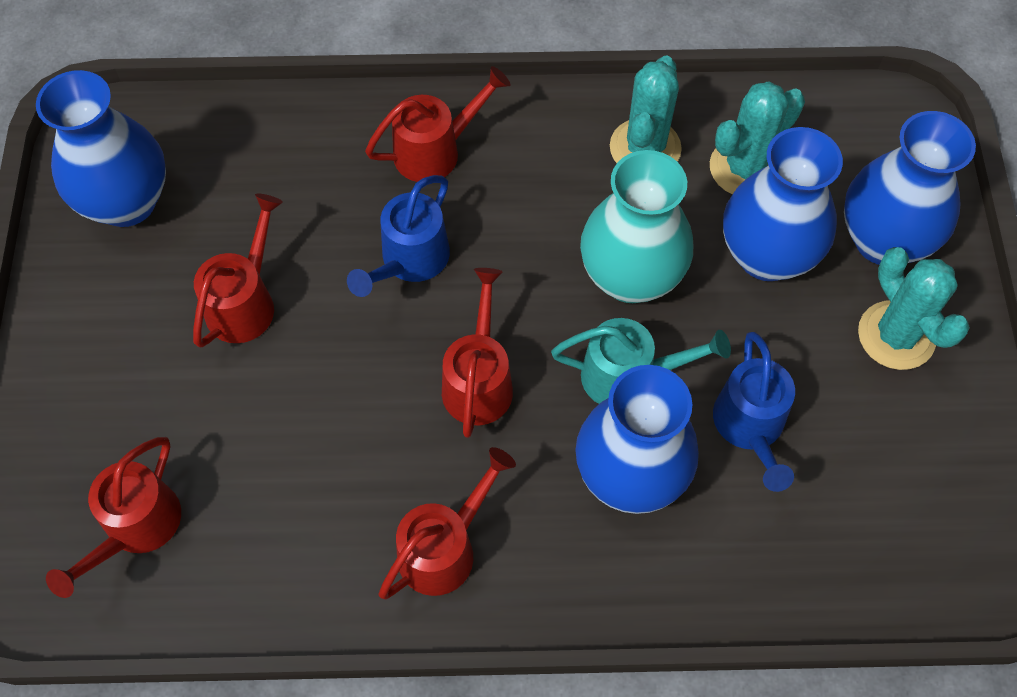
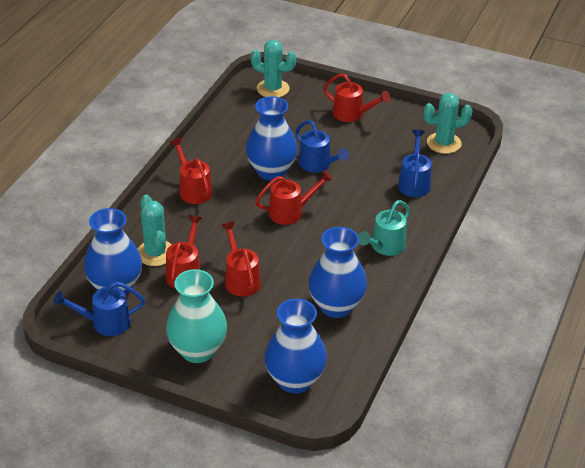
blue watering can: [347,175,450,297] [713,332,795,492] = 2 -> [53,282,145,336] [296,120,349,173] [398,130,431,197] = 3

